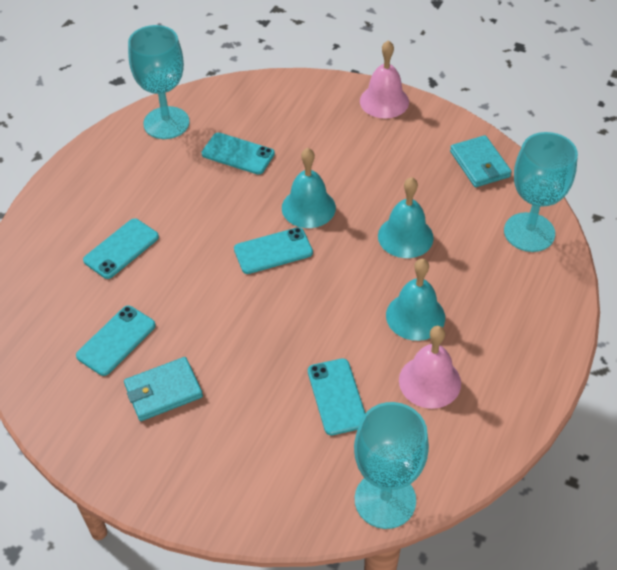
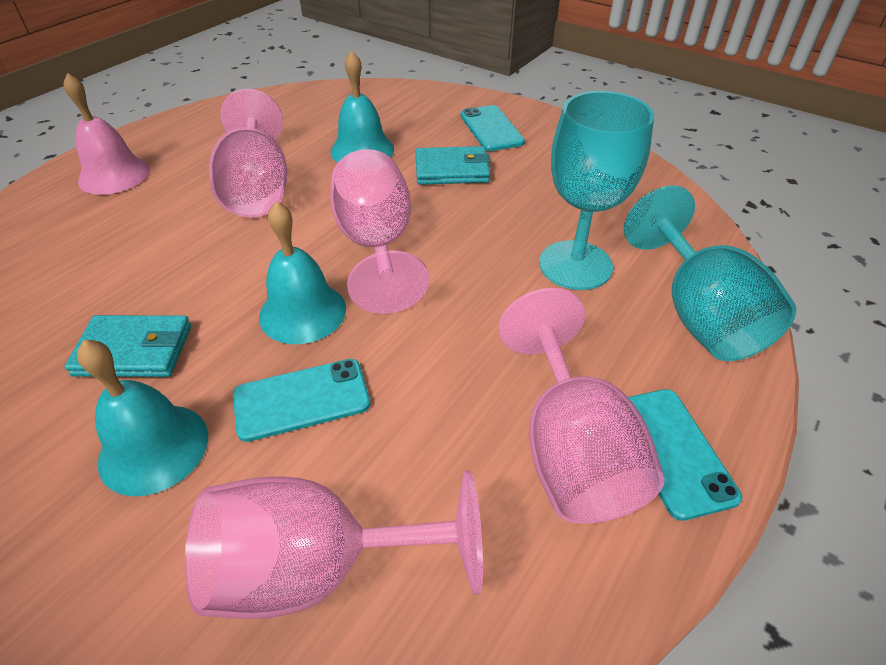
pink bell: [360,40,409,118] [399,326,461,409] = 2 -> [63,73,150,195] = 1
pink goblet: none = 0 -> [185,471,483,619] [209,89,287,217] [330,149,429,314] [498,288,665,524] = 4
turquoise goblet: [128,25,190,139] [354,402,429,529] [504,132,578,252] = 3 -> [539,91,654,290] [624,185,796,361] = 2
turquoise phone: [76,306,156,376] [83,218,159,279] [202,133,275,174] [234,227,313,274] [308,358,365,435] = 5 -> [233,359,370,442] [460,105,525,151] [628,389,742,521] = 3

